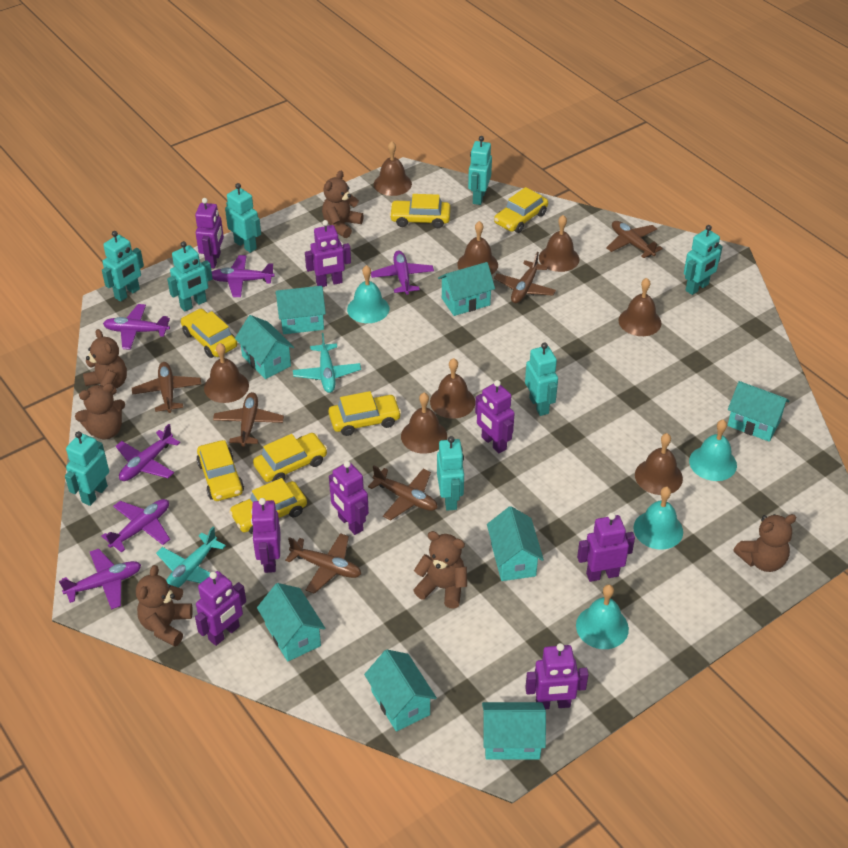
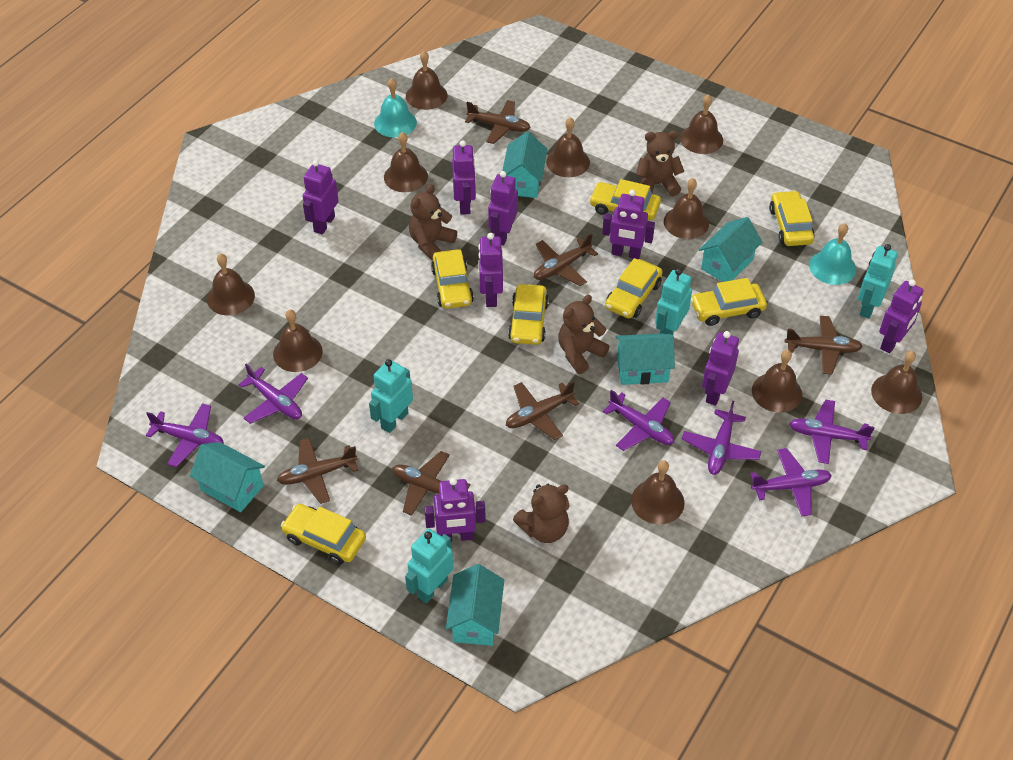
brown bell: [204,343,249,403] [374,141,412,196] [401,393,447,454] [430,358,475,419] [457,221,498,275] [539,215,579,272] [618,278,661,336] [635,433,683,495] = 8 -> [207,253,255,316] [273,310,322,372] [384,132,428,192] [406,51,448,110] [546,117,590,177] [631,460,685,524] [664,178,709,239] [680,94,723,154] [752,350,802,413] [871,351,922,414] = 10
brown teddy bear: [75,383,125,439] [83,329,127,395] [136,565,193,646] [322,171,364,238] [413,531,467,609] [734,514,796,572] = 6 -> [409,184,457,261] [513,484,570,543] [558,295,610,374] [636,131,684,196] = 4
turquoise bell: [347,265,389,323] [576,585,629,649] [633,487,683,550] [689,419,737,481] = 4 -> [374,78,417,138] [809,223,856,285] = 2
turquoise house: [235,315,294,379] [257,583,325,662] [276,286,326,334] [364,650,437,731] [438,262,495,316] [482,702,546,760] [487,506,544,581] [727,381,789,442] = 8 -> [190,442,265,512] [446,564,504,646] [502,132,547,198] [615,333,675,385] [699,217,763,282] = 5
turquoise plane: [156,527,226,588] [293,333,361,393] = 2 -> none = 0
turquoise robot: [65,431,109,506] [102,231,144,302] [167,241,213,311] [225,183,261,253] [437,436,464,511] [468,136,492,205] [525,342,558,416] [684,225,723,295] = 8 -> [369,359,413,433] [405,529,453,603] [655,268,692,335] [858,244,898,319] = 4

